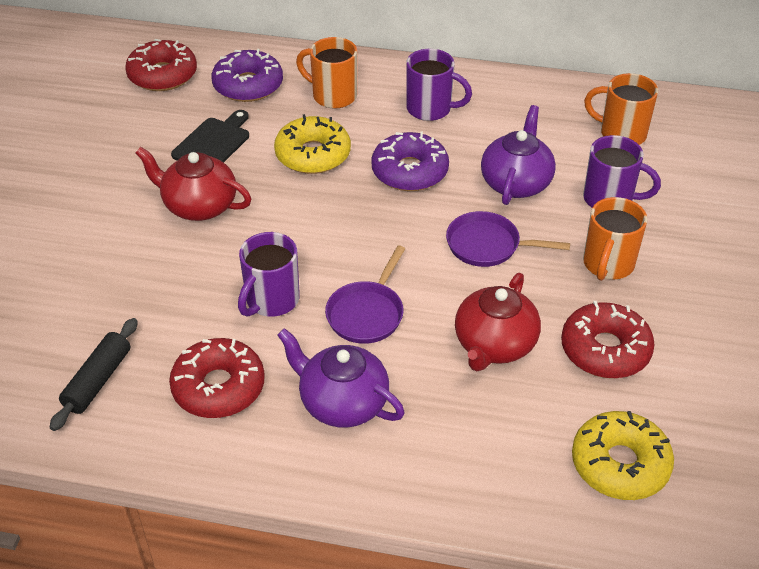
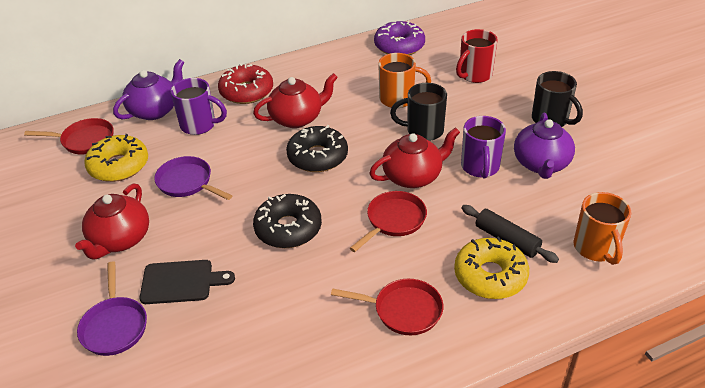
black donut: none = 0 -> [253,194,322,248] [286,125,348,172] = 2
black mug: none = 0 -> [390,83,447,141] [532,71,583,127] = 2
orange mug: [296,37,357,109] [583,197,648,281] [584,73,658,145] = 3 -> [378,53,431,108] [574,192,631,265] = 2
purple donut: [211,49,283,102] [371,132,449,191] = 2 -> [374,20,425,55] = 1
purple mug: [238,232,300,317] [407,49,472,121] [583,135,661,208] = 3 -> [171,78,227,135] [461,116,506,179] = 2
red donut: [125,39,197,91] [169,338,265,418] [561,301,655,378] = 3 -> [218,63,273,104] = 1
red mug: none = 0 -> [456,29,498,83] = 1
red pan: none = 0 -> [24,118,114,155] [331,279,443,335] [350,191,427,252] = 3
red teapot: [135,147,251,221] [455,273,541,371] = 2 -> [75,184,149,260] [253,73,338,128] [369,127,460,188] = 3

